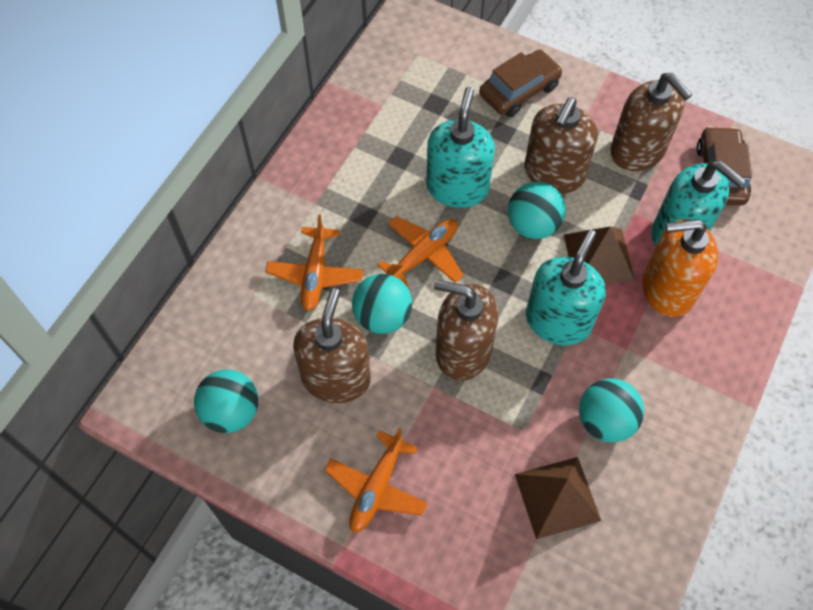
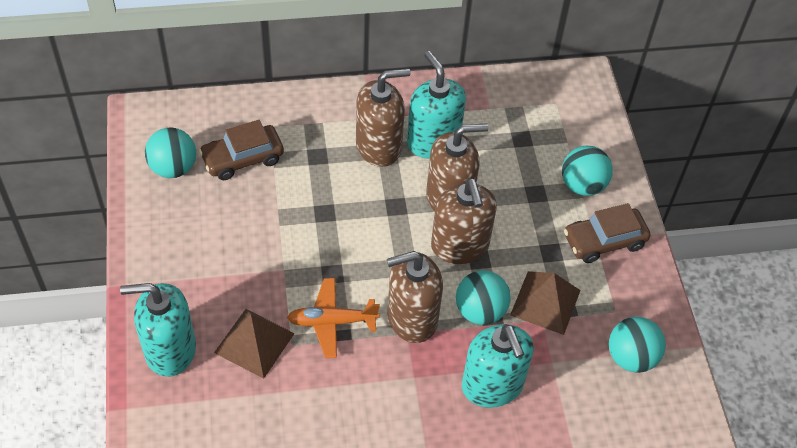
orange plane: [266,214,363,311] [325,427,428,533] [377,216,464,287] = 3 -> [287,278,380,358] = 1
orange soap dispenser: [642,219,718,317] = 1 -> none = 0

